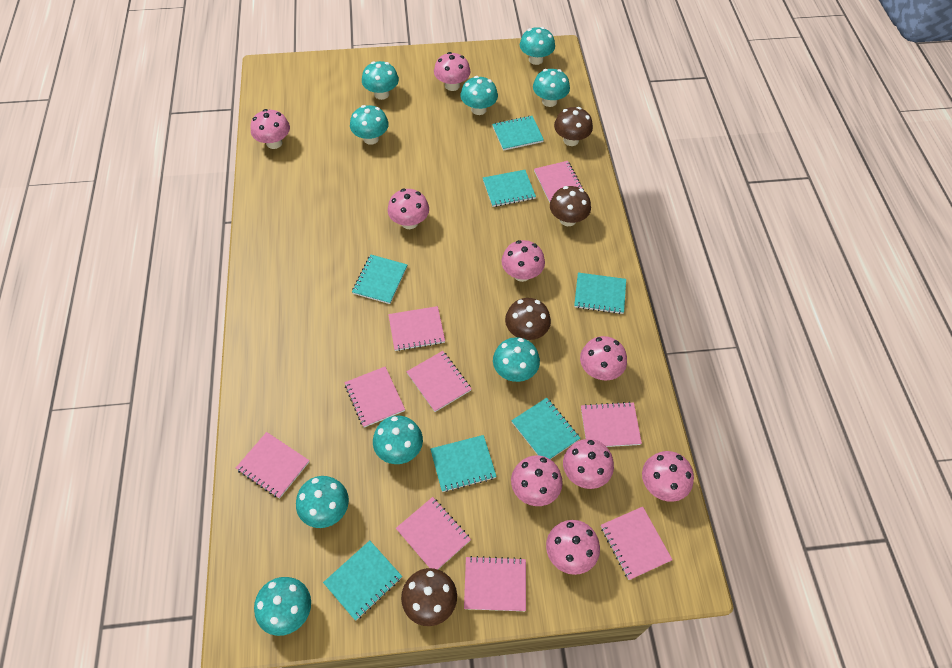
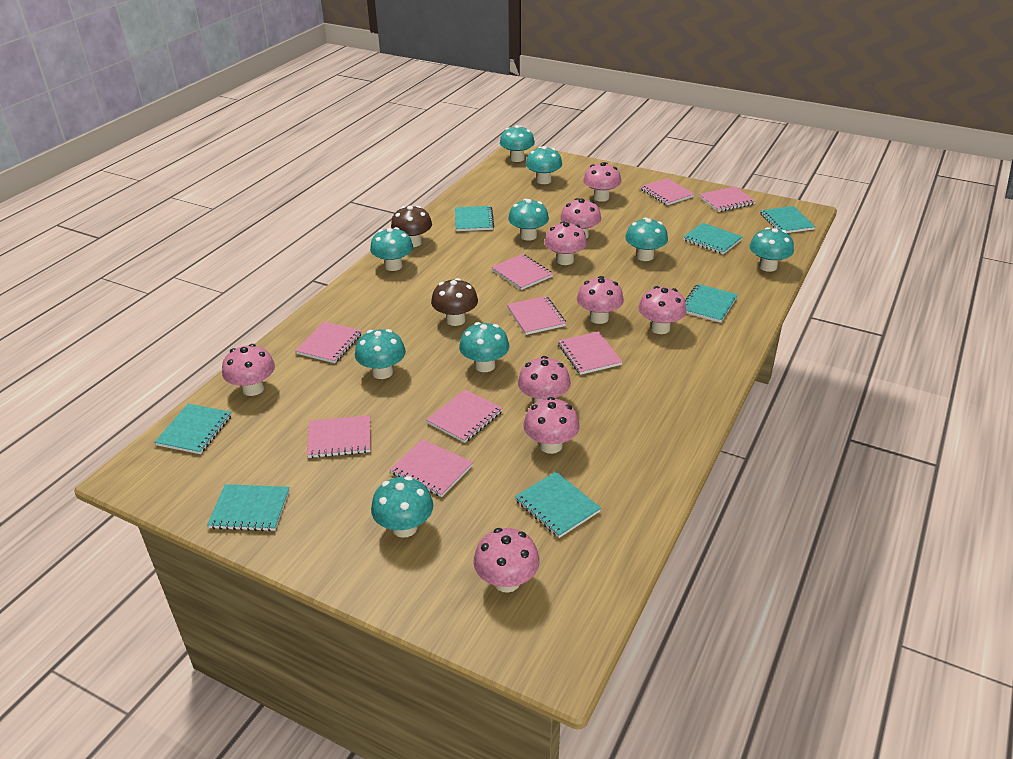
brown mushroom: [401,568,457,626] [505,298,551,340] [550,186,591,226] [554,107,593,146] = 4 -> [391,206,432,247] [431,278,478,326] = 2

